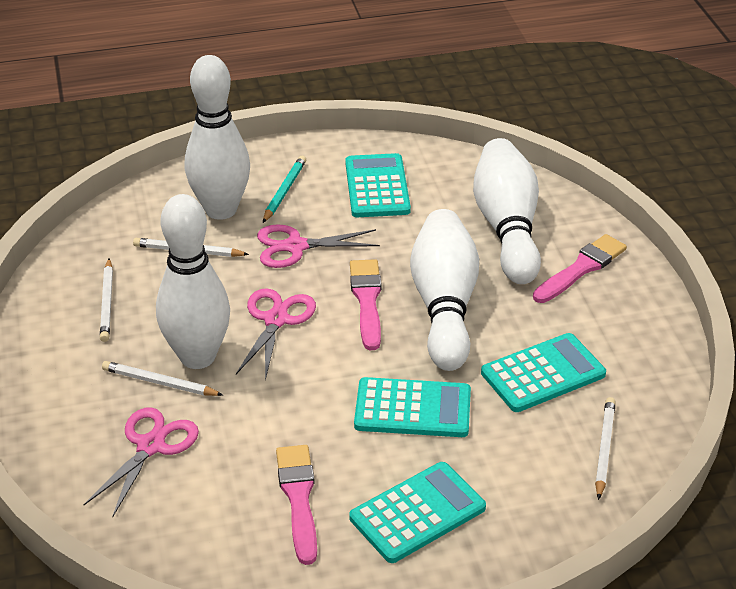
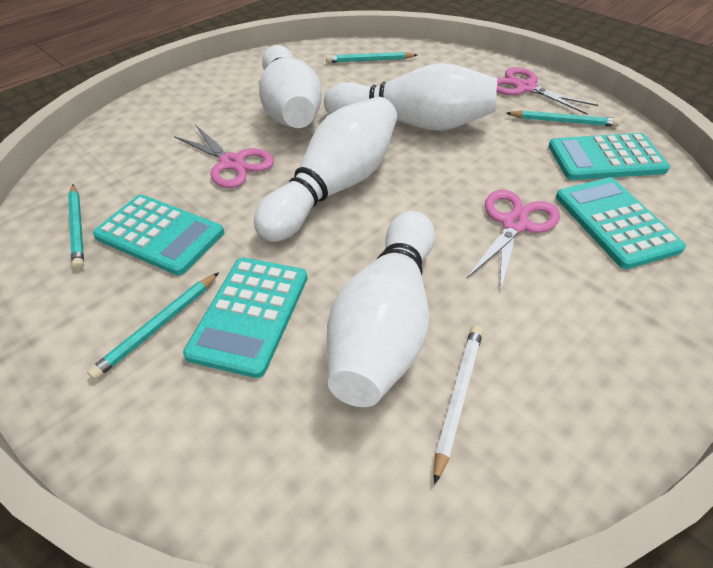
pink brush: [276,445,317,565] [350,259,382,350] [533,234,627,303] = 3 -> none = 0
turquoise pencil: [263,156,306,223] = 1 -> [68,184,84,270] [87,272,219,380] [326,52,417,63] [506,110,620,127] = 4
white pencil: [100,259,113,342] [102,361,223,396] [133,238,249,257] [595,397,616,500] = 4 -> [434,325,483,484] = 1

